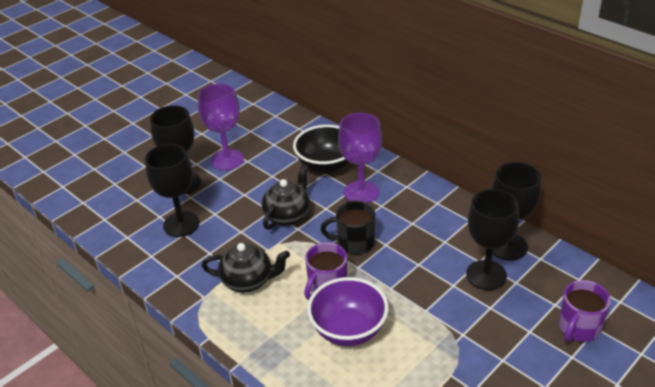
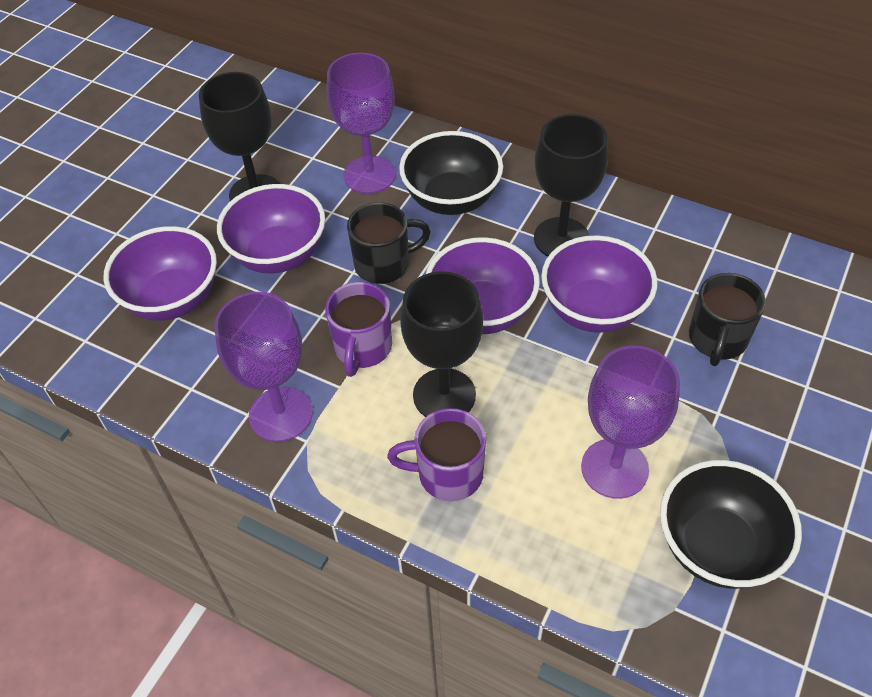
black bowl: [293,125,349,174] = 1 -> [399,131,503,215] [660,460,802,589] = 2
black goblet: [145,144,200,237] [150,105,201,194] [466,189,519,290] [492,162,541,261] = 4 -> [199,72,280,201] [400,271,483,417] [534,114,608,256] = 3
black mug: [321,201,375,254] = 1 -> [347,202,431,284] [689,273,766,366] = 2
black teapot: [202,243,290,292] [262,164,310,230] = 2 -> none = 0
purple bowl: [307,277,389,346] = 1 -> [104,226,217,321] [217,184,325,273] [426,237,540,334] [541,235,657,333] = 4
purple goblet: [198,84,244,170] [338,113,382,203] = 2 -> [214,292,313,442] [327,53,396,194] [581,346,680,499] = 3

